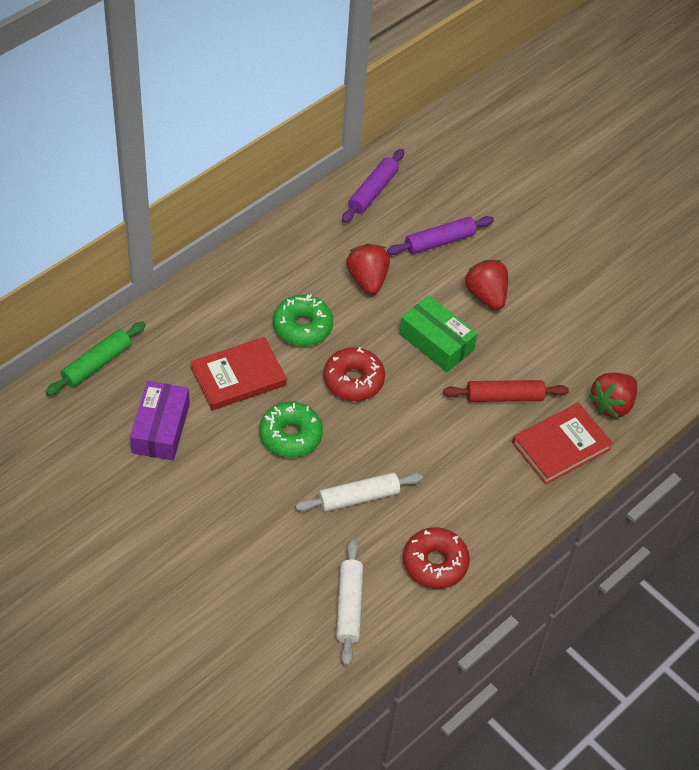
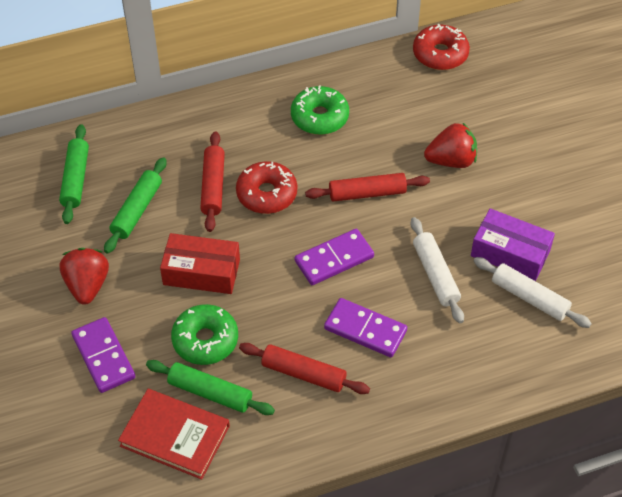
green box: [399,296,477,372] = 1 -> none = 0
green rolling pin: [46,321,146,396] = 1 -> [59,124,89,224] [104,157,167,254] [146,360,275,415] = 3
purple domino: none = 0 -> [71,317,135,393] [295,229,374,285] [324,298,407,357] = 3
purple rolling pin: [342,149,404,223] [387,216,494,255] = 2 -> none = 0
red book: [190,337,287,410] [512,403,613,485] = 2 -> [118,389,230,480] = 1
red box: none = 0 -> [160,233,240,294] = 1
red rolling pin: [443,380,569,402] = 1 -> [200,131,225,232] [239,343,370,394] [305,173,430,202] = 3
red strawberry: [346,243,390,295] [464,260,508,310] [588,373,637,418] = 3 -> [60,248,109,305] [424,123,477,168] = 2

